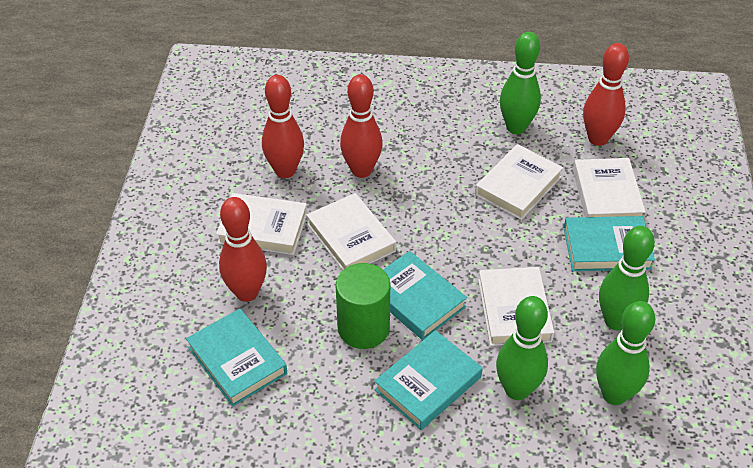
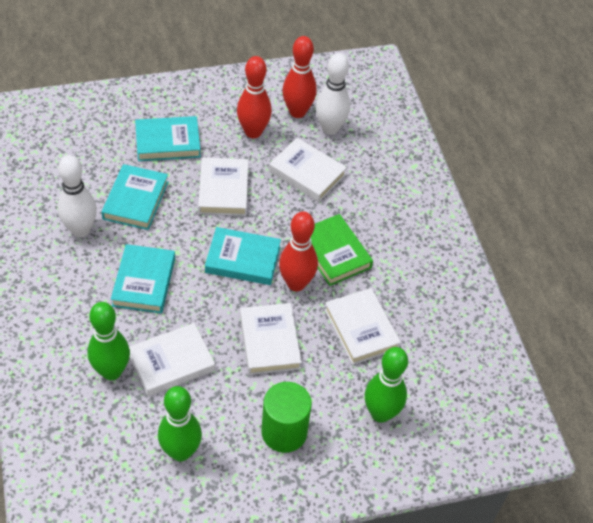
green book: none = 0 -> [311,214,373,286] = 1
green bowling pin: [496,296,548,400] [500,32,541,134] [596,301,655,405] [599,226,655,330] = 4 -> [88,302,130,380] [158,386,202,462] [365,347,408,423] = 3
red bowling pin: [219,197,267,302] [262,75,304,178] [340,74,383,178] [583,43,629,146] = 4 -> [237,56,272,138] [279,211,318,291] [282,36,317,118] = 3
white bowling pin: none = 0 -> [58,155,97,237] [316,53,350,135] = 2

